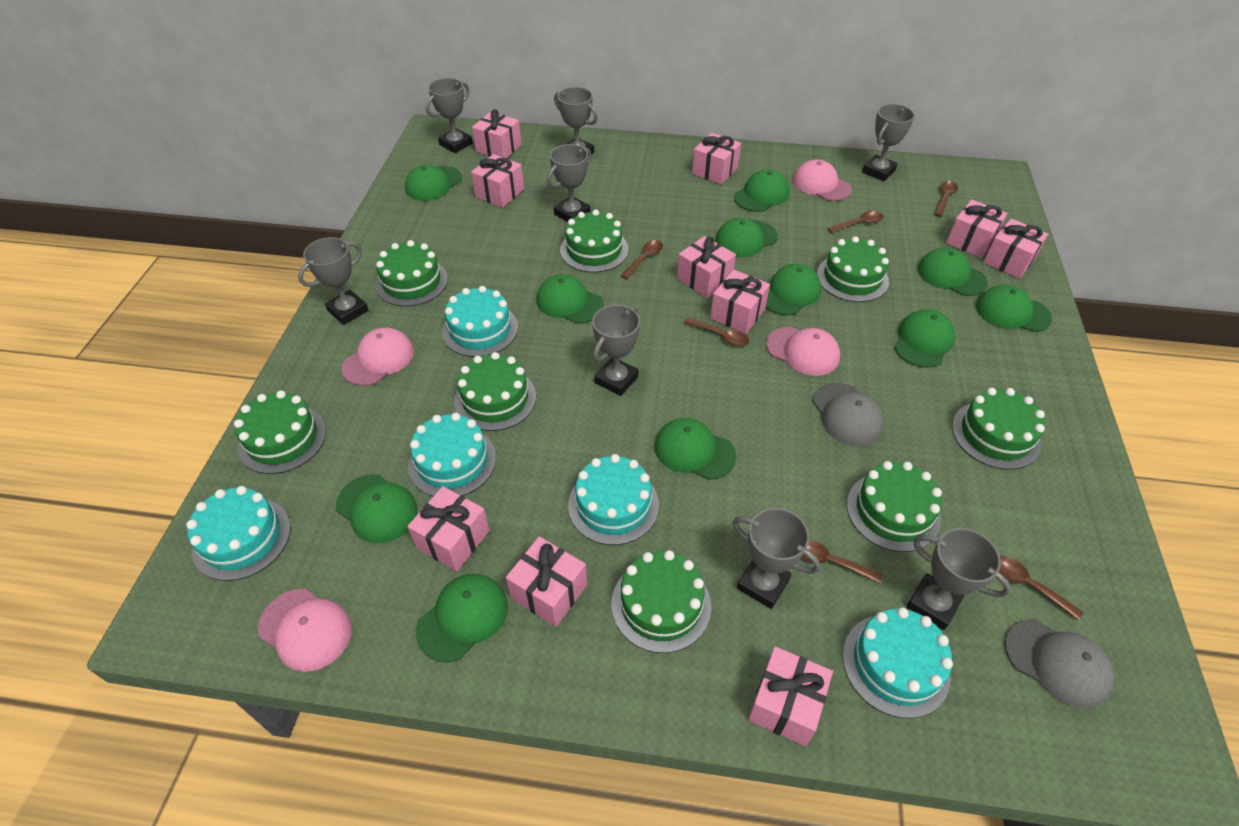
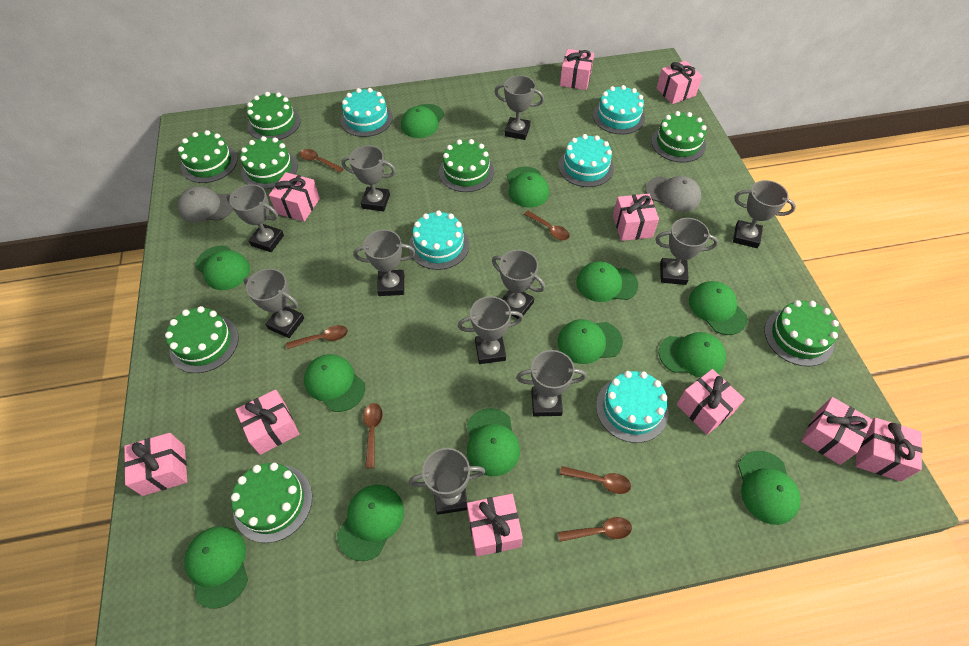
green cap: [336,474,418,543] [405,165,462,201] [416,574,508,662] [537,274,604,324] [655,418,736,480] [715,218,778,257] [734,169,790,212] [766,264,822,315] [894,309,955,368] [918,248,988,296] [976,285,1052,332] = 11 -> [184,526,248,608] [196,245,250,290] [304,354,365,412] [337,485,404,561] [401,104,444,138] [467,408,520,476] [507,167,549,208] [558,319,623,364] [576,261,638,302] [659,332,726,377] [689,281,747,335] [738,451,801,525] = 12
grey trophy: [298,237,368,325] [426,78,472,153] [547,144,592,222] [554,87,598,154] [592,305,640,396] [733,508,820,609] [862,104,915,181] [907,528,1011,630] = 8 -> [226,184,284,252] [243,268,304,338] [341,145,396,211] [353,230,415,296] [409,448,485,515] [458,296,523,364] [492,250,545,319] [494,75,544,140] [516,350,586,416] [655,218,718,285] [733,180,796,248] = 11
pink cap: [258,589,352,672] [341,327,414,386] [766,327,840,376] [793,159,852,201] = 4 -> none = 0

